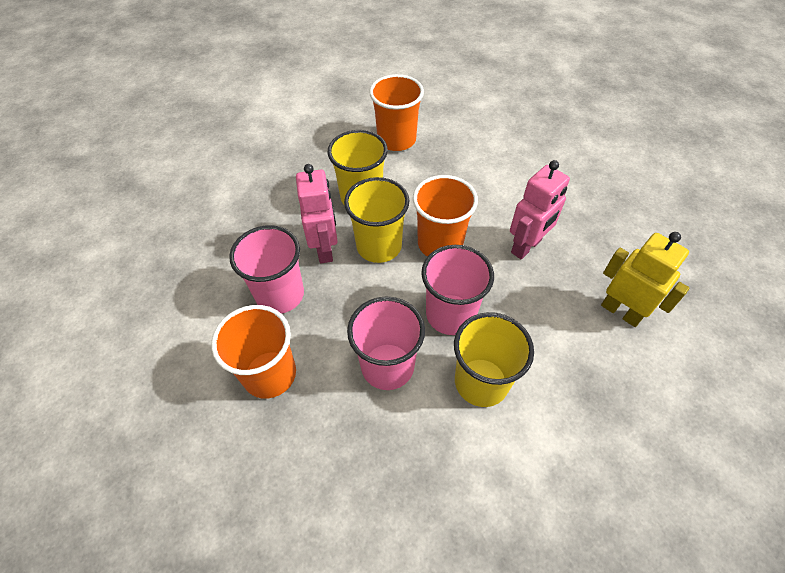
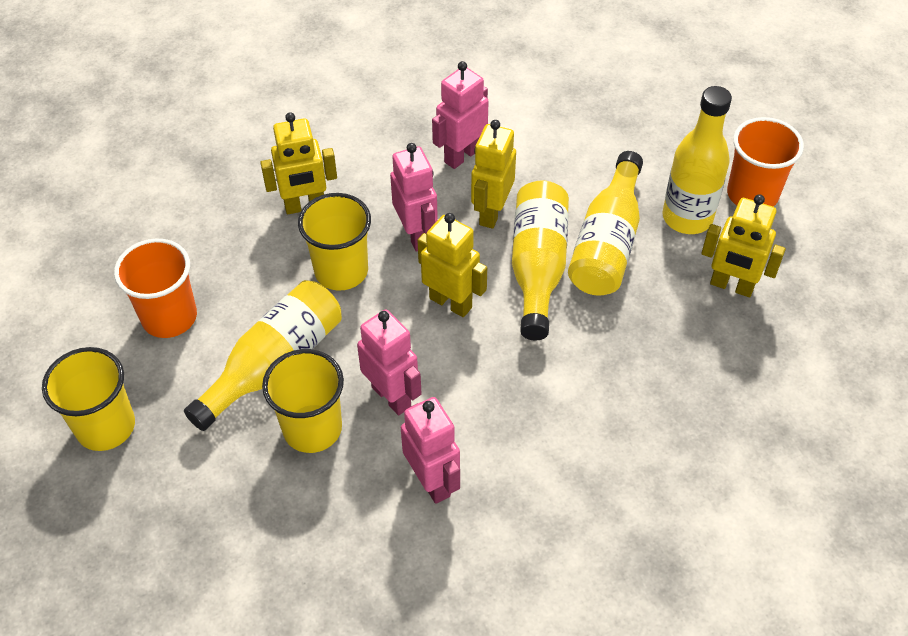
orange cup: [211,305,296,399] [369,74,424,151] [413,175,478,257] = 3 -> [114,238,197,338] [727,117,804,207] = 2
pink cup: [229,225,304,314] [347,297,425,390] [421,245,494,335] = 3 -> none = 0
pink robot: [296,164,338,263] [510,160,570,259] = 2 -> [357,309,422,415] [390,143,438,252] [401,397,460,504] [432,61,489,169] = 4
yellow bottle: none = 0 -> [184,280,342,431] [512,180,569,341] [568,151,643,296] [663,86,732,234] = 4
yellow robot: [601,232,689,327] = 1 -> [260,112,337,214] [417,213,487,317] [471,120,516,229] [701,194,786,297] = 4

